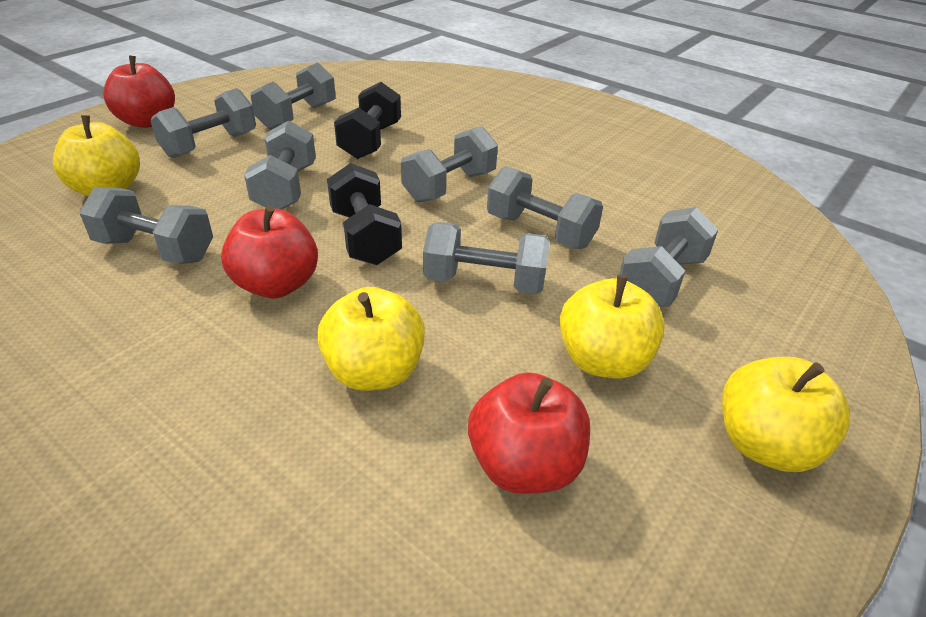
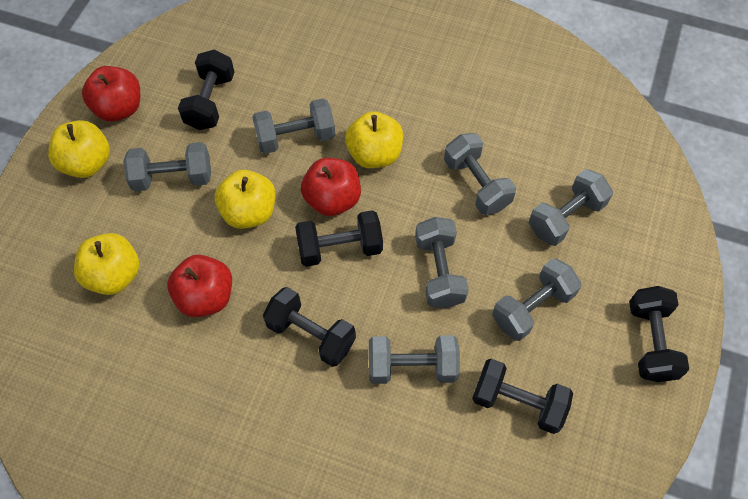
black dumbbell: [327,163,402,265] [334,82,401,159] = 2 -> [178,49,235,130] [263,287,356,367] [295,210,383,267] [472,359,573,434] [629,286,689,382] = 5
grey dumbbell: [79,187,213,264] [150,88,256,158] [244,121,316,209] [250,62,336,130] [401,126,498,203] [423,222,550,294] [487,166,603,249] [619,207,718,307] = 8 -> [123,142,211,191] [252,98,335,154] [369,335,460,384] [415,217,469,308] [444,133,516,215] [492,258,582,341] [529,169,613,246] = 7

